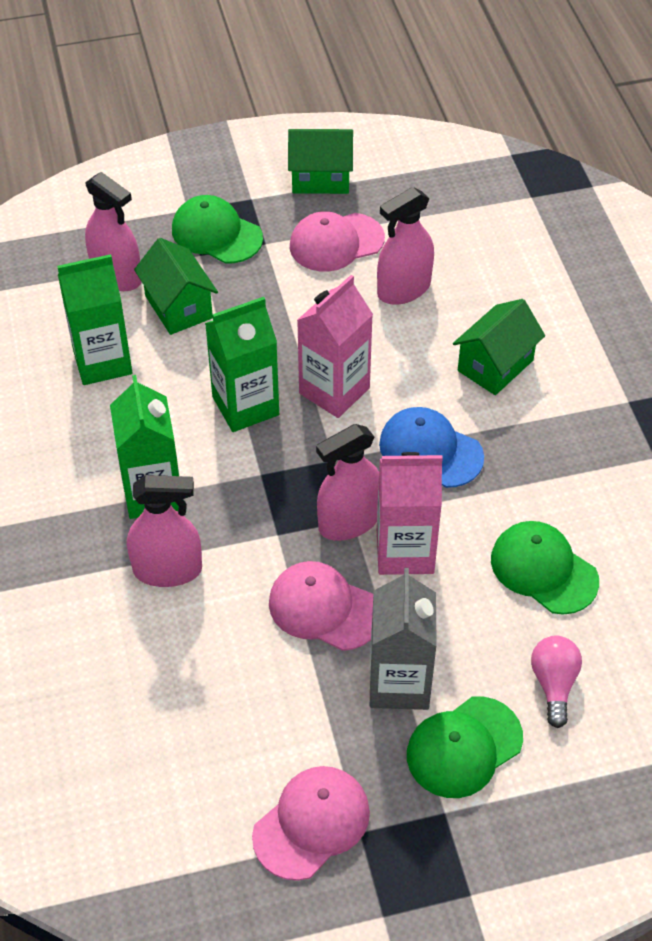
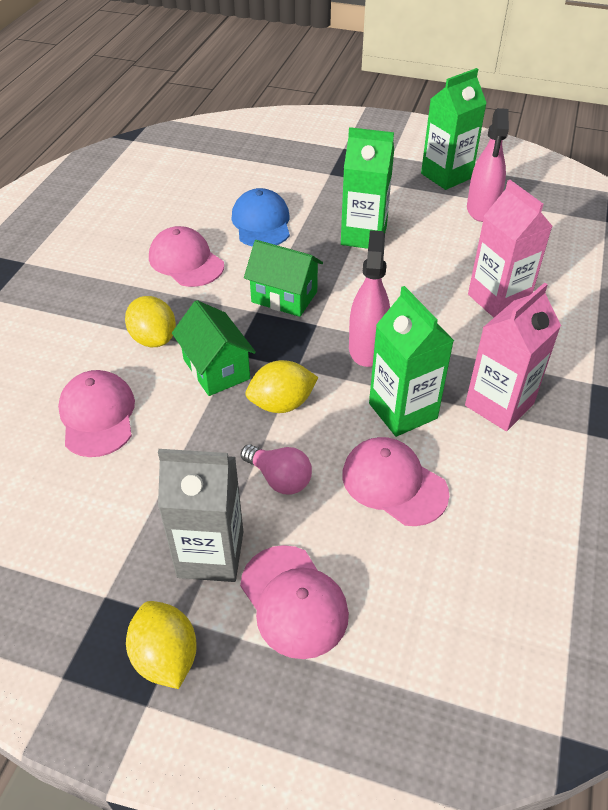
green cap: [172,195,263,264] [407,696,523,798] [491,521,599,615] = 3 -> none = 0
green house: [134,238,218,335] [288,129,353,194] [453,299,545,395] = 3 -> [172,300,256,396] [244,240,323,317] = 2
pink cap: [252,766,370,881] [269,561,373,651] [290,211,385,272] = 3 -> [58,370,135,457] [149,226,224,287] [240,545,349,659] [342,437,449,526] = 4
pink spray bottle: [85,172,141,291] [127,475,202,587] [316,424,379,541] [377,187,434,305] = 4 -> [349,230,390,367] [467,108,509,222] = 2
yellow lemon: none = 0 -> [125,296,176,347] [126,601,197,689] [246,360,318,413] = 3

